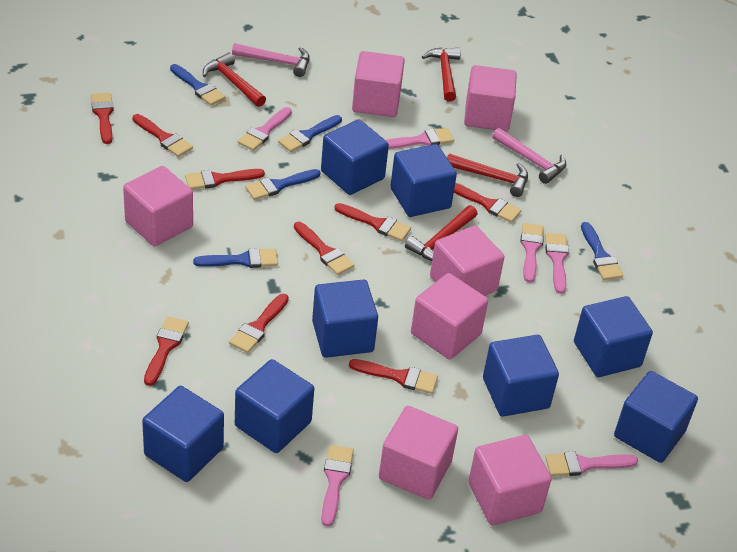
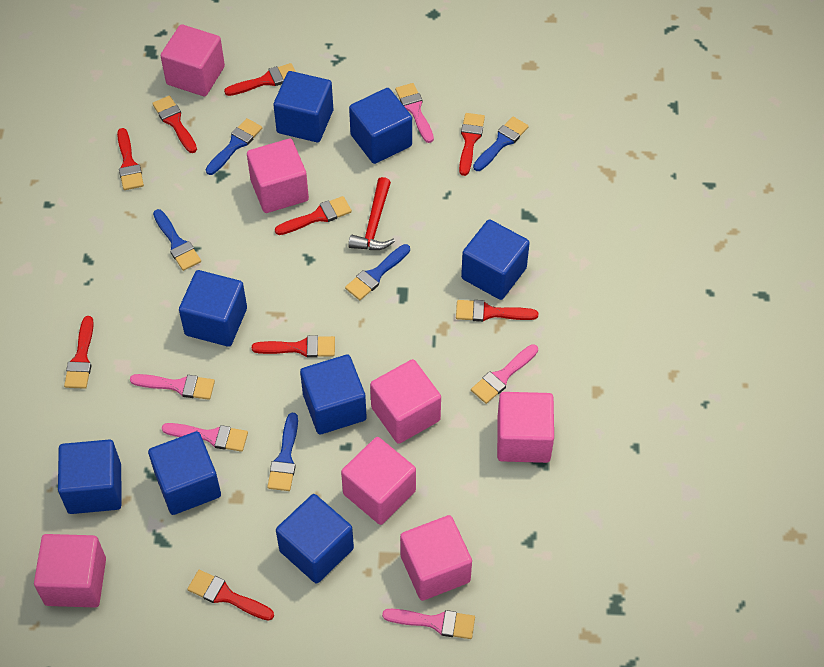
pink brush: [237,107,292,151] [321,445,354,527] [386,128,454,149] [520,223,544,283] [545,233,569,294] [545,451,638,476] = 6 -> [130,374,215,400] [162,423,248,452] [382,609,475,639] [395,83,434,143] [471,344,538,404] = 5
pink hammer: [232,43,310,77] [492,128,566,184] = 2 -> none = 0
red hammer: [203,53,266,107] [405,205,477,261] [422,47,461,102] [447,153,528,197] = 4 -> [348,177,395,250] = 1

